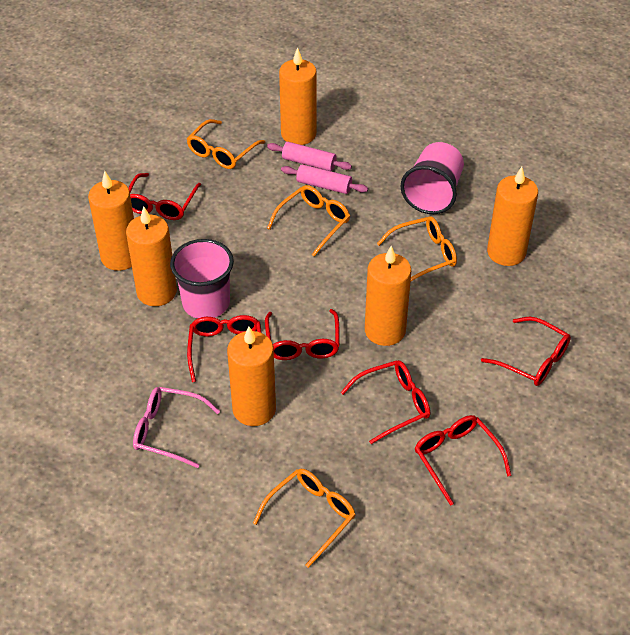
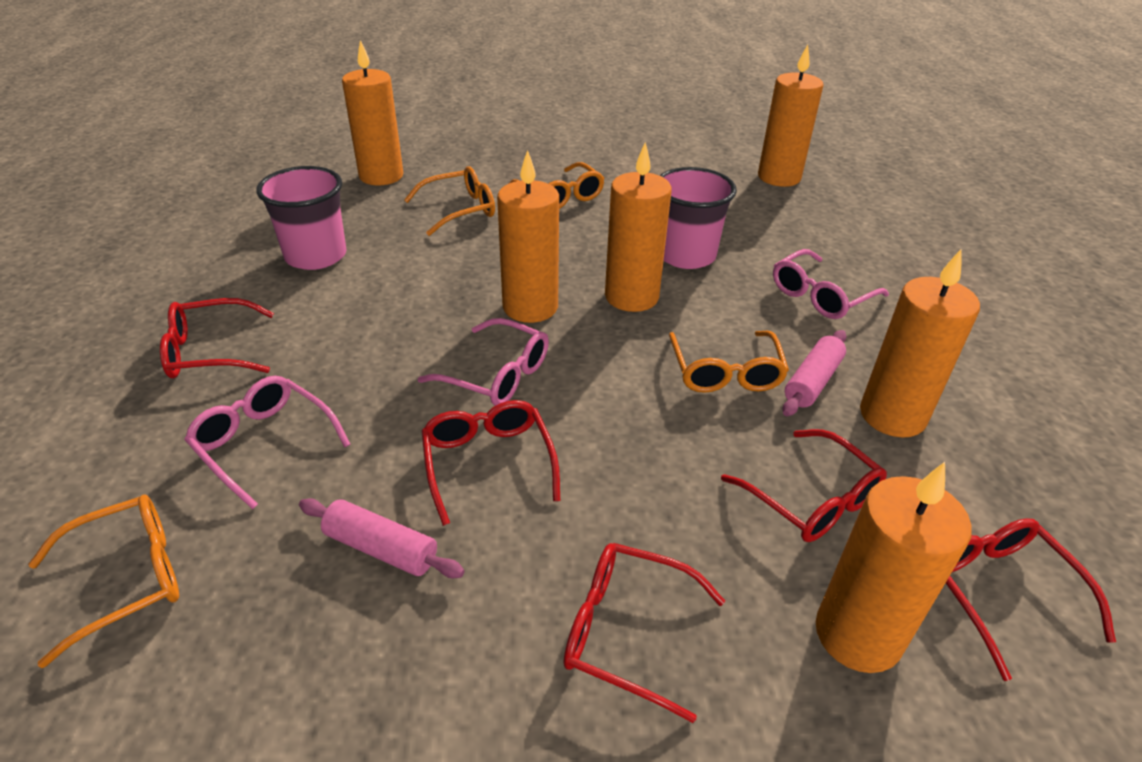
pink glasses: [133,387,220,468] = 1 -> [184,376,351,509] [418,318,549,406] [773,249,889,319] = 3
red glasses: [128,173,201,220] [187,315,262,382] [265,309,340,360] [341,360,430,444] [415,415,511,506] [481,317,571,386] = 6 -> [160,298,274,378] [421,400,560,526] [564,543,725,723] [721,429,887,542] [946,518,1116,681] = 5

